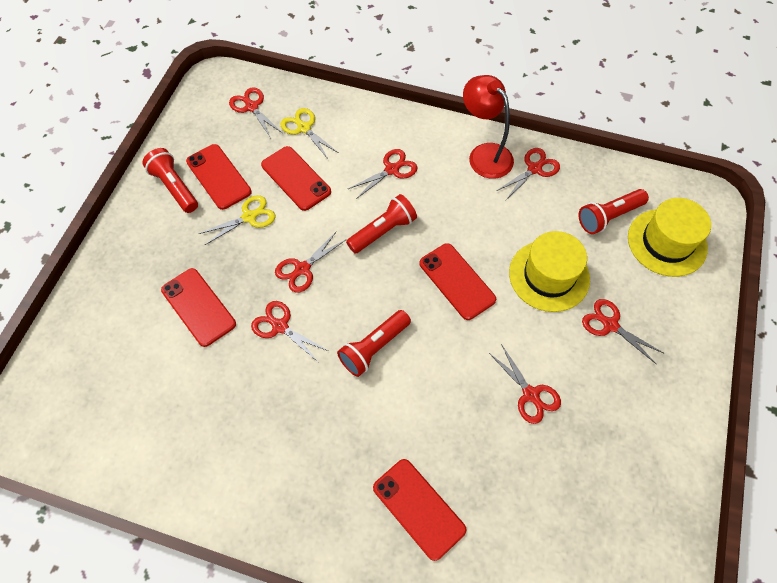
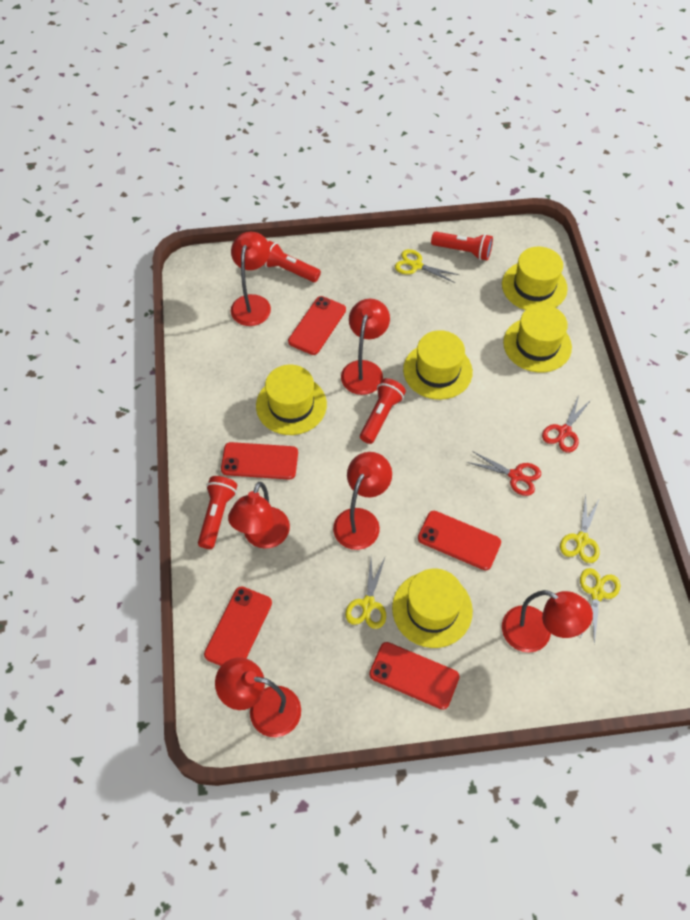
red lamp: [463,75,514,179] = 1 -> [215,657,301,737] [228,482,290,549] [231,232,271,326] [333,452,392,550] [341,299,390,395] [502,590,593,653] = 6
red scissors: [229,87,282,138] [251,301,328,363] [275,231,347,293] [348,149,418,199] [489,344,561,424] [496,148,560,200] [582,299,663,365] = 7 -> [467,451,541,496] [542,395,591,453] = 2
yellow hat: [509,231,590,312] [628,198,711,277] = 2 -> [256,365,327,435] [392,569,473,648] [403,330,473,400] [502,246,568,310] [503,305,572,373] = 5
yellow scissors: [199,195,275,245] [280,108,339,160] = 2 -> [345,558,386,629] [395,249,459,283] [560,495,600,563] [580,568,620,645] = 4

